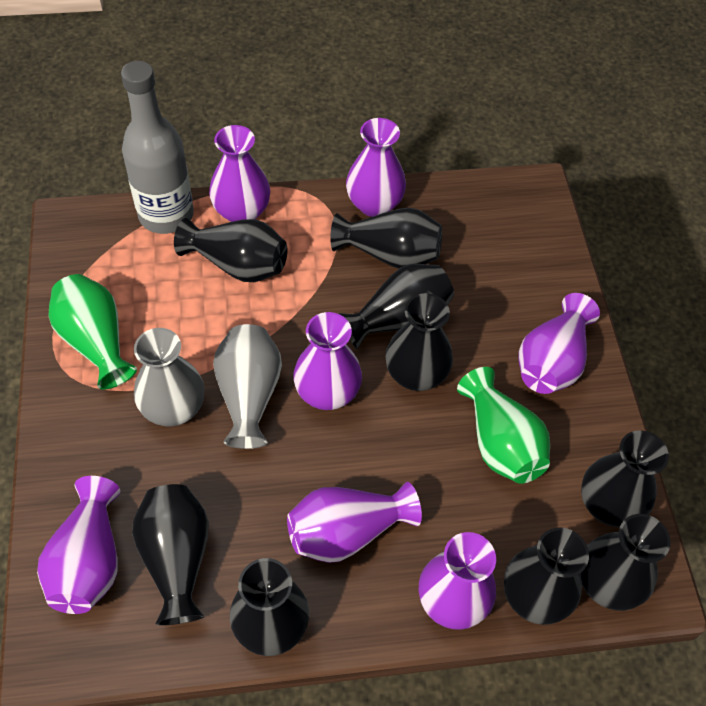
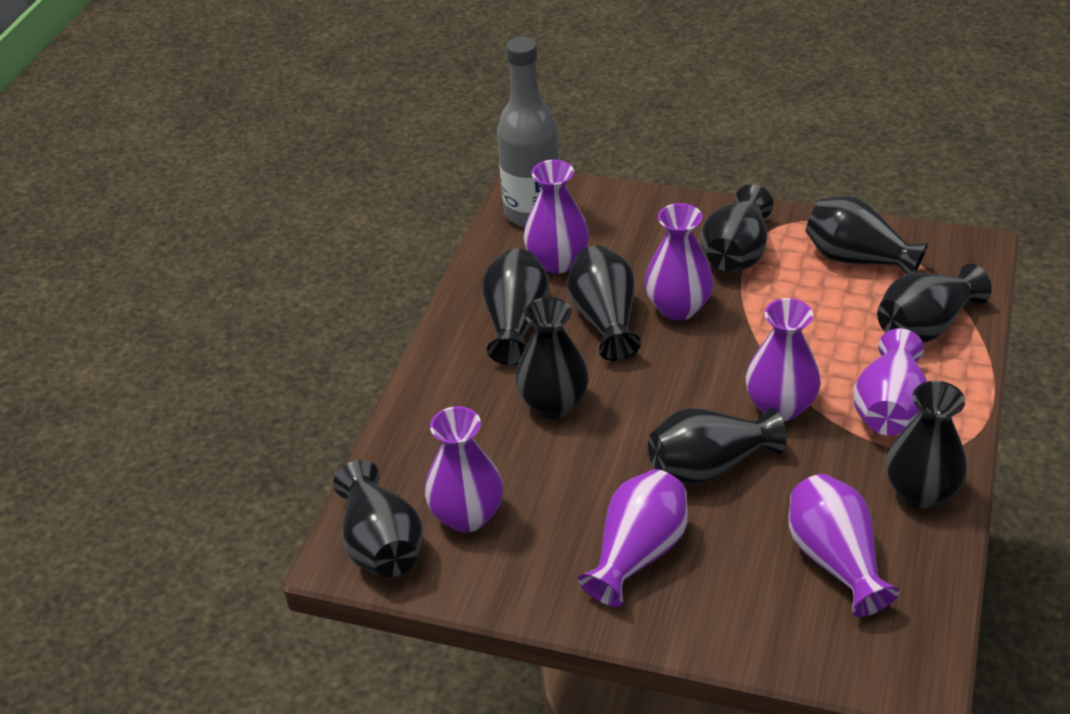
green vase: [49,274,137,389] [457,367,550,484] = 2 -> none = 0
grey vase: [134,328,205,426] [213,324,282,449] = 2 -> none = 0

